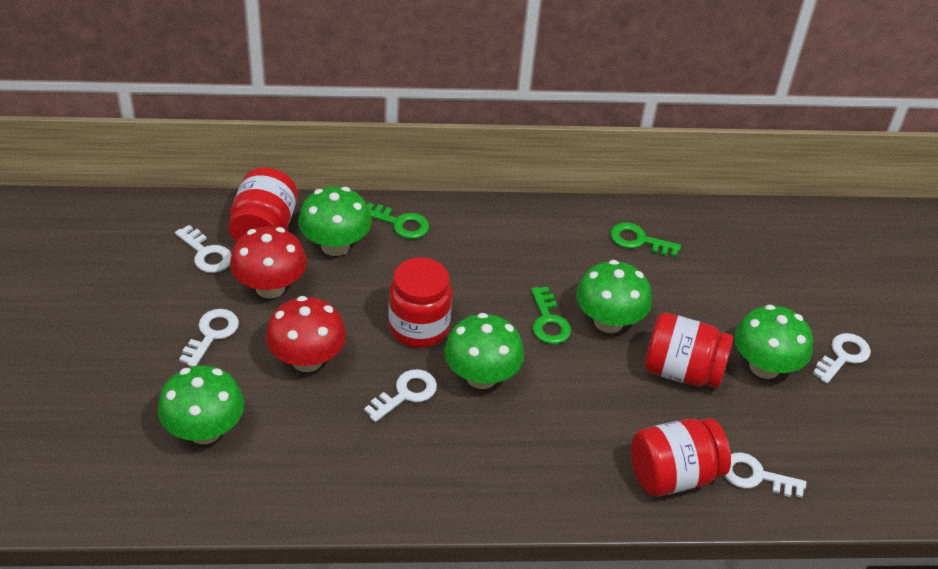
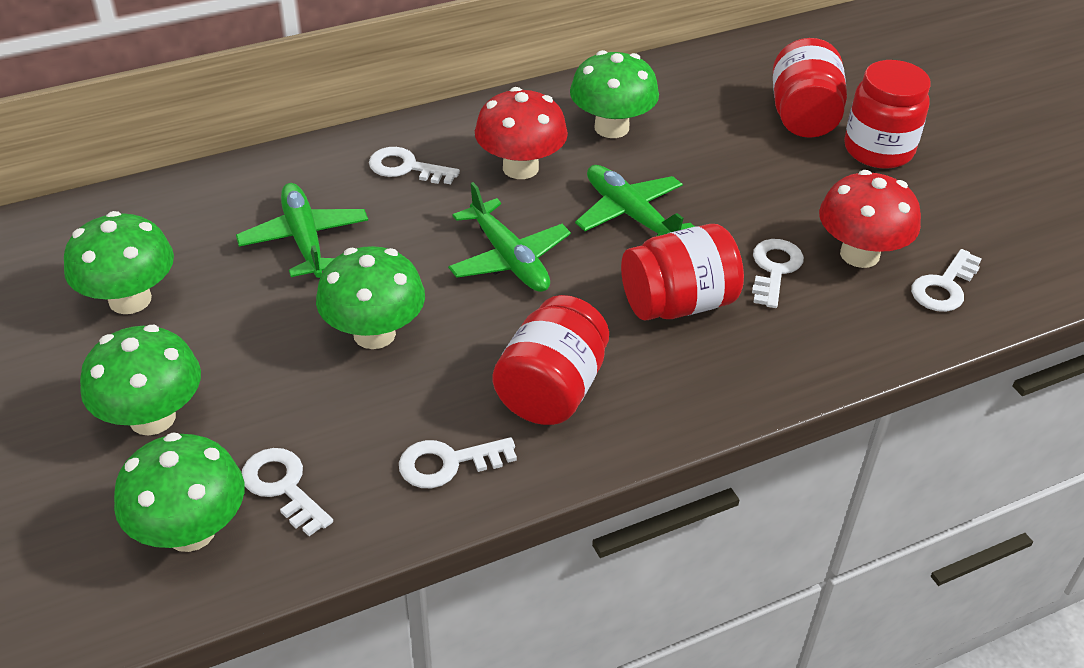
green key: [367,203,429,239] [531,287,571,344] [610,223,681,257] = 3 -> none = 0
green plane: none = 0 -> [236,183,368,278] [448,182,571,292] [575,165,695,236] = 3

